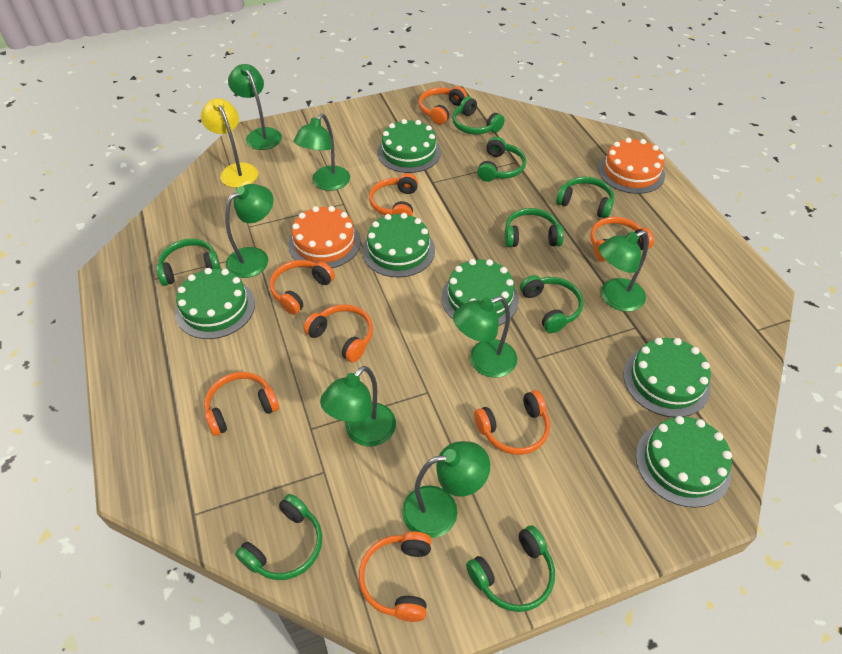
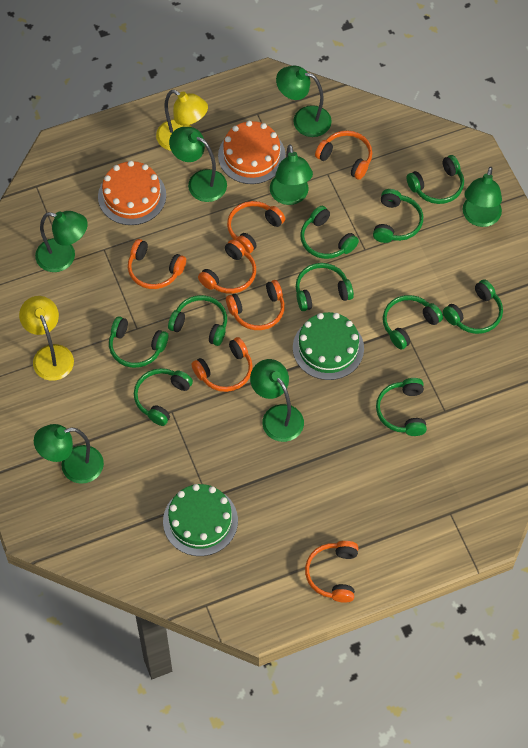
green cake: [175,268,255,339] [362,213,435,278] [377,119,441,173] [441,259,519,326] [623,338,711,417] [636,416,732,508] = 6 -> [163,484,238,556] [293,312,364,380] = 2
green headphones: [156,239,221,286] [235,494,322,580] [452,97,505,134] [466,525,555,612] [477,137,526,182] [505,208,564,247] [520,275,584,333] [556,177,614,218] = 8 -> [109,316,168,368] [134,368,193,426] [168,295,227,346] [296,263,354,311] [300,206,359,259] [373,189,423,243] [376,378,427,436] [383,295,443,350] [406,155,464,204] [443,279,503,334] = 10
orange headphones: [204,372,279,436] [270,260,335,315] [304,305,373,363] [359,532,432,622] [369,173,418,216] [418,86,467,125] [474,390,550,455] [590,217,654,262] = 8 -> [128,239,186,289] [191,337,253,392] [198,239,256,294] [226,280,285,330] [227,201,285,254] [305,541,358,603] [315,130,372,180] = 7
yellow lamp: [201,98,258,188] = 1 -> [19,296,74,381] [156,90,208,151] = 2

